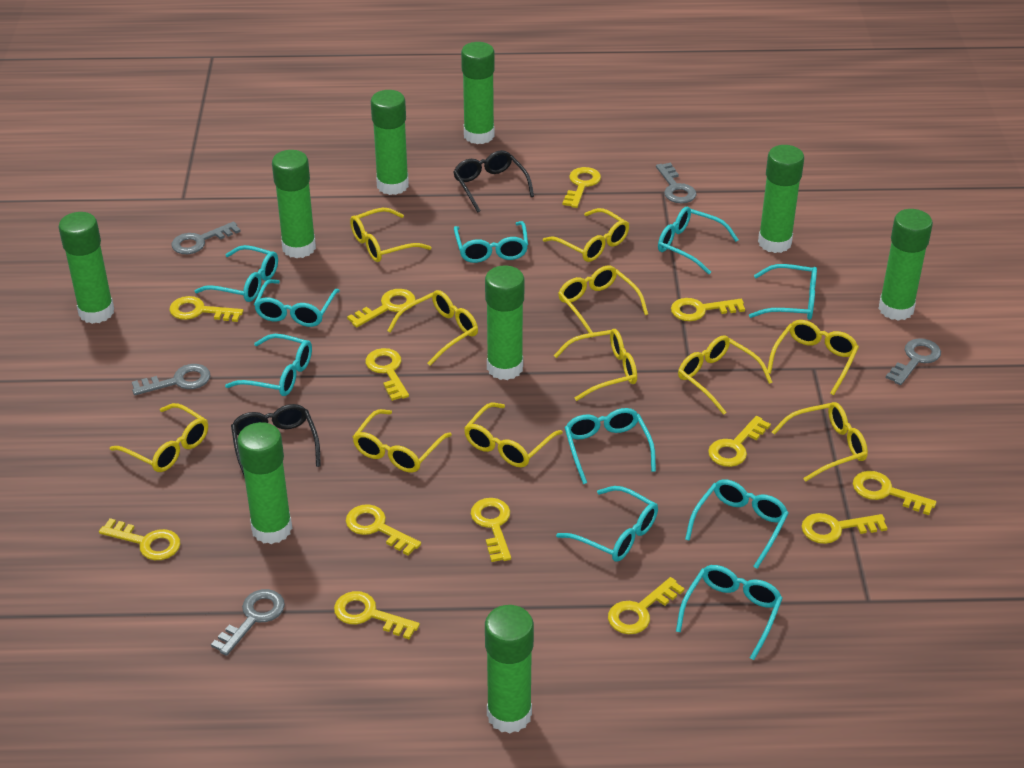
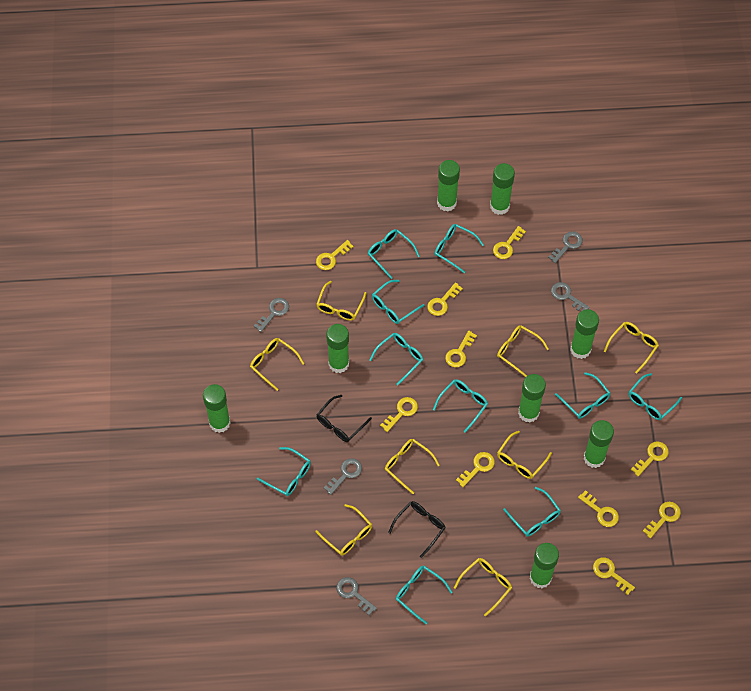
green glue stick: [59,212,114,324] [237,422,292,544] [272,150,316,258] [371,90,409,195] [461,42,495,144] [485,266,524,380] [485,605,534,733] [758,145,804,253] [879,209,933,321] = 9 -> [203,384,230,433] [326,324,349,373] [437,160,460,212] [490,163,515,215] [518,374,546,423] [530,543,559,588] [570,309,599,359] [584,420,614,468] = 8
yellow glasses: [110,403,208,472] [350,208,431,262] [353,409,452,473] [387,290,478,366] [464,403,563,468] [543,208,629,262] [554,329,637,401] [558,265,648,333] [678,335,773,415] [767,320,859,395] [772,402,868,482] = 11 -> [250,338,304,391] [315,504,372,556] [316,281,367,321] [385,439,440,494] [454,558,512,617] [497,325,549,377] [497,431,552,479] [604,322,659,374] = 8
yellow key: [99,518,180,560] [169,296,244,322] [334,591,420,640] [346,504,421,556] [347,289,416,328] [365,348,409,401] [471,498,511,562] [562,167,601,208] [608,577,685,634] [671,298,745,321] [708,416,771,467] [801,513,887,544] [853,471,937,515] = 13 -> [316,240,354,270] [380,397,418,432] [427,282,463,316] [445,331,477,367] [456,452,495,487] [493,226,526,259] [578,490,619,527] [593,557,635,595] [631,441,669,476] [643,502,681,538] = 10

